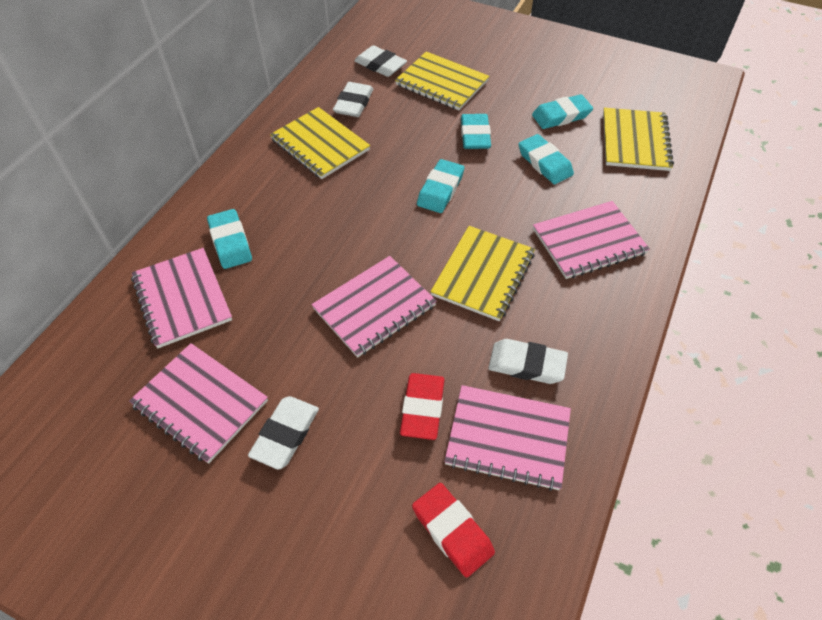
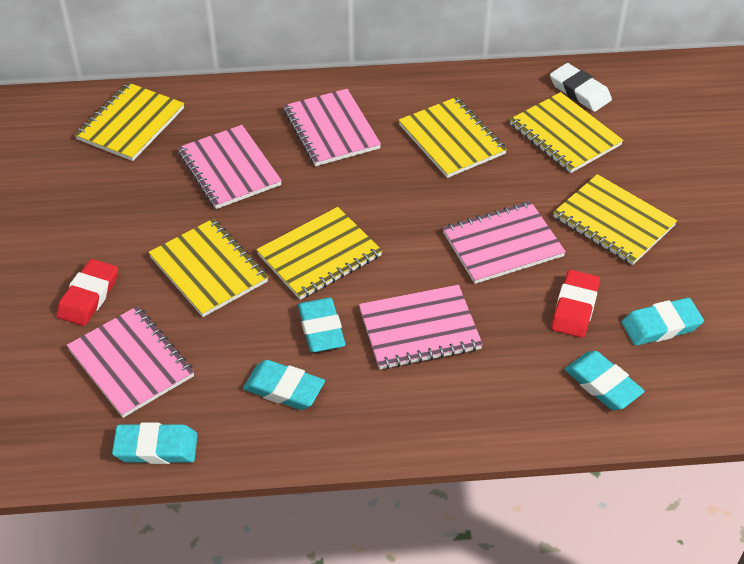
white eraser: [248,396,319,470] [333,82,373,117] [354,45,407,77] [488,339,568,384] = 4 -> [550,63,612,112] = 1
yellow notebook: [270,107,370,179] [395,51,489,110] [430,226,535,321] [603,108,674,171] = 4 -> [75,82,184,161] [148,219,268,317] [256,207,382,300] [399,97,507,178] [510,92,623,173] [553,174,677,265] = 6

